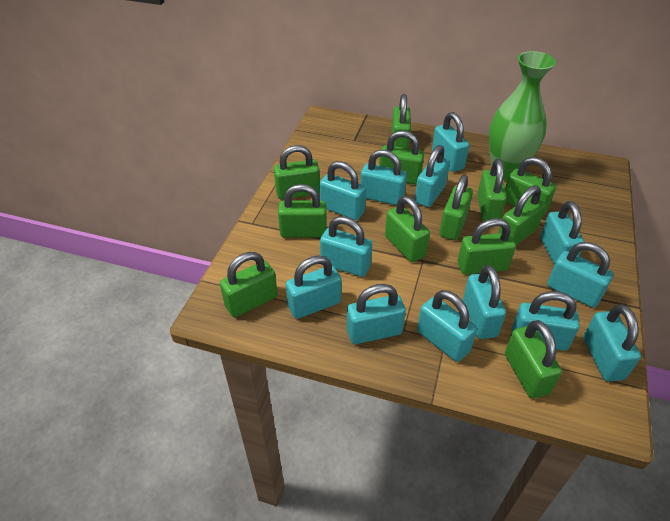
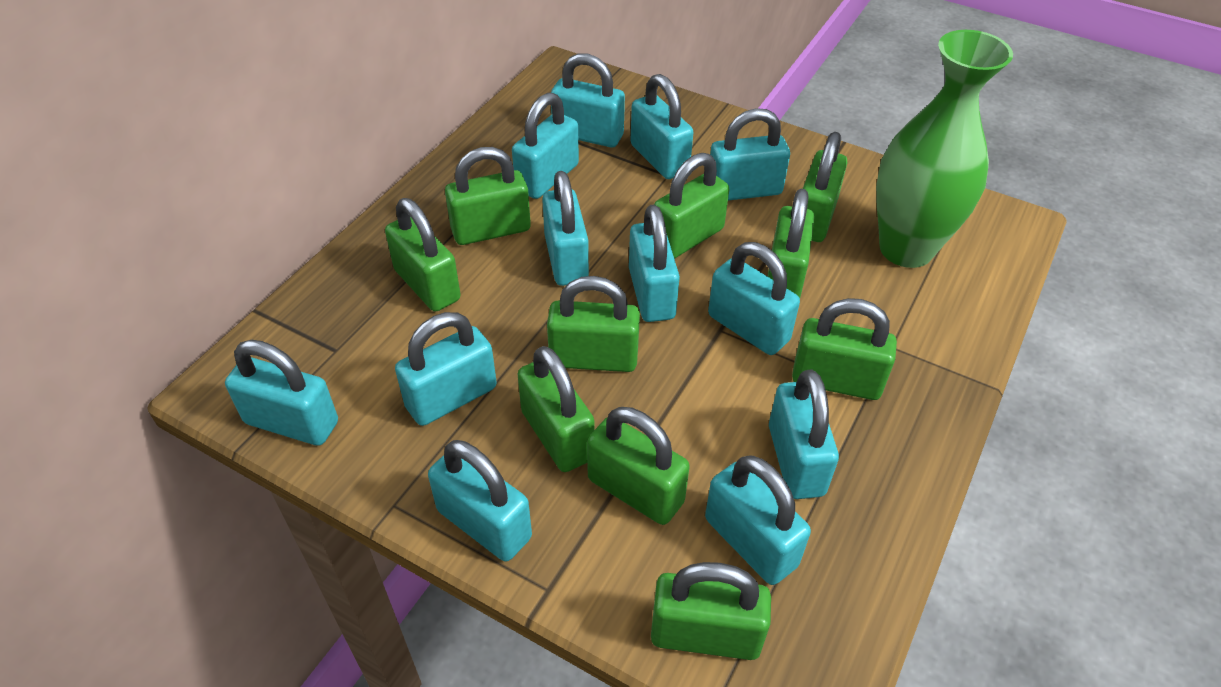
green padlock: [220,252,278,317] [274,145,320,200] [278,184,327,237] [379,131,424,184] [385,196,430,262] [392,94,411,148] [439,175,473,240] [458,218,516,275] [477,159,507,222] [498,185,546,245] [505,157,556,217] [505,320,562,399] = 12 -> [385,198,461,312] [445,147,531,245] [517,346,595,472] [547,276,640,372] [587,407,690,525] [651,562,771,660] [654,153,729,259] [767,189,814,298] [792,298,897,400] [803,132,847,242] = 10
turquoise padlock: [286,255,342,319] [319,161,366,220] [320,216,372,277] [347,284,406,344] [360,150,407,205] [414,145,450,207] [417,290,477,362] [432,112,469,172] [463,265,506,339] [512,291,580,351] [540,201,584,265] [547,242,614,308] [583,304,641,381] = 13 -> [225,340,338,446] [395,312,497,426] [428,440,532,562] [512,92,579,199] [542,171,589,286] [551,53,625,147] [629,205,680,322] [630,74,694,179] [705,455,811,585] [708,242,800,355] [710,108,790,201] [769,369,839,499] = 12

